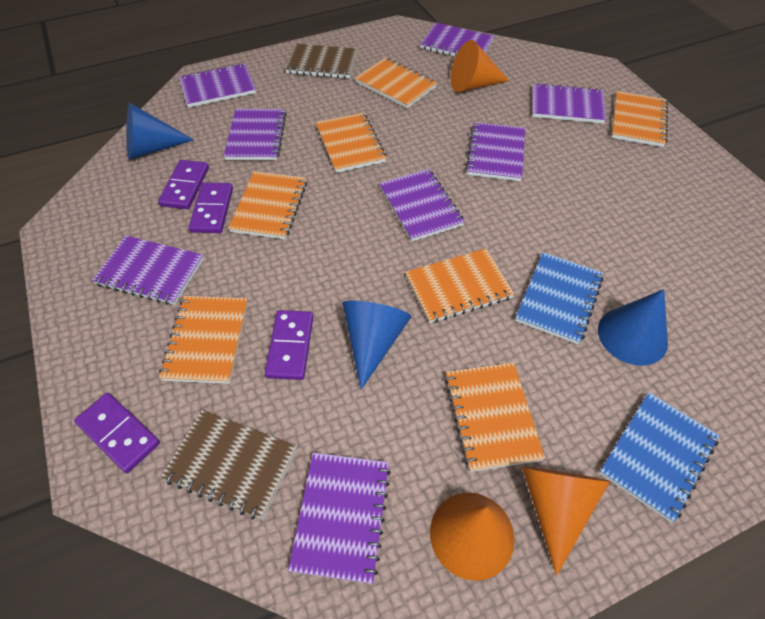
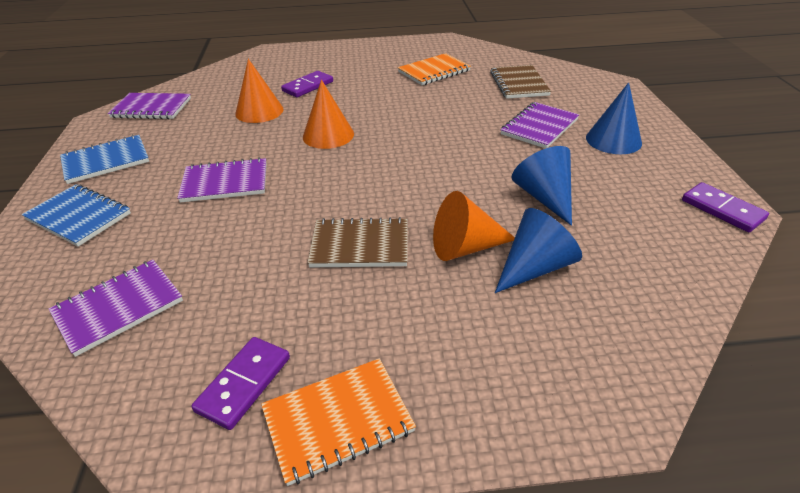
orange notebook: [159,296,248,384] [228,171,307,239] [316,112,386,173] [355,58,437,108] [405,249,514,323] [445,363,545,472] [611,91,668,147] = 7 -> [261,358,416,486] [398,53,471,85] = 2
purple domino: [74,393,160,473] [158,160,209,209] [189,183,233,233] [265,310,313,380] = 4 -> [191,337,290,430] [281,71,333,97] [682,182,769,232] = 3
purple notebook: [92,236,204,305] [179,63,256,108] [224,109,286,160] [288,452,391,584] [379,169,465,241] [420,22,494,57] [466,122,525,181] [532,83,606,124] = 8 -> [49,260,183,357] [108,93,191,119] [177,158,267,203] [500,102,579,149] = 4

